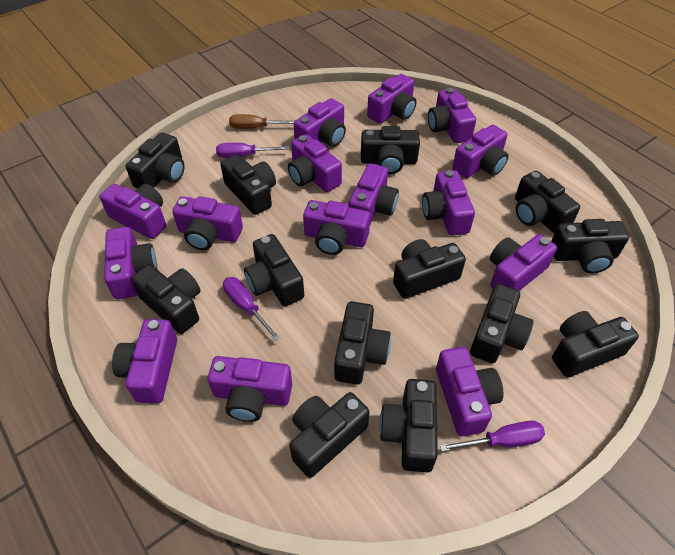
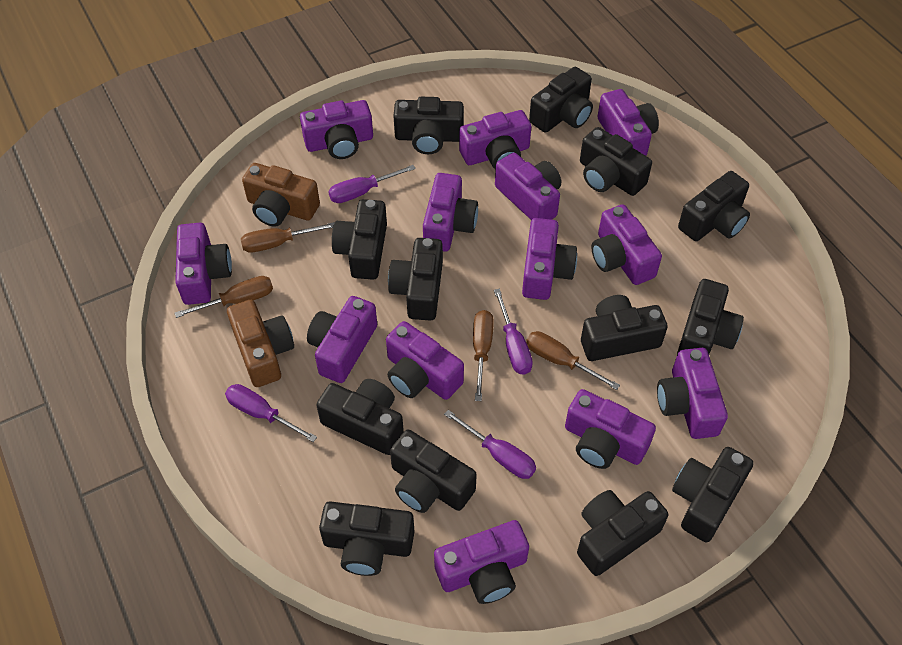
brown camera: none = 0 -> [227,300,294,387] [242,163,320,227] = 2
brown screwdriver: [229,114,294,129] = 1 -> [175,276,273,318] [241,222,335,252] [473,310,494,401] [526,331,620,390] = 4
purple camera: [99,184,166,239] [104,227,157,299] [112,319,177,403] [172,196,243,250] [207,356,292,422] [288,134,342,192] [294,98,346,147] [303,200,370,255] [349,163,399,224] [367,74,416,124] [422,170,475,236] [428,88,476,143] [436,347,503,437] [452,125,509,178] [490,234,557,291] = 15 -> [175,223,232,305] [300,100,373,159] [307,296,377,383] [386,321,464,400] [423,173,478,252] [434,520,529,604] [459,110,531,169] [495,153,561,220] [522,218,577,300] [565,389,656,469] [591,204,662,285] [597,89,659,156] [657,348,728,439] = 13
purple screwdriver: [216,143,289,158] [223,277,280,341] [440,421,545,452] = 3 -> [225,384,317,442] [328,165,416,203] [444,410,536,479] [494,289,533,374] = 4

